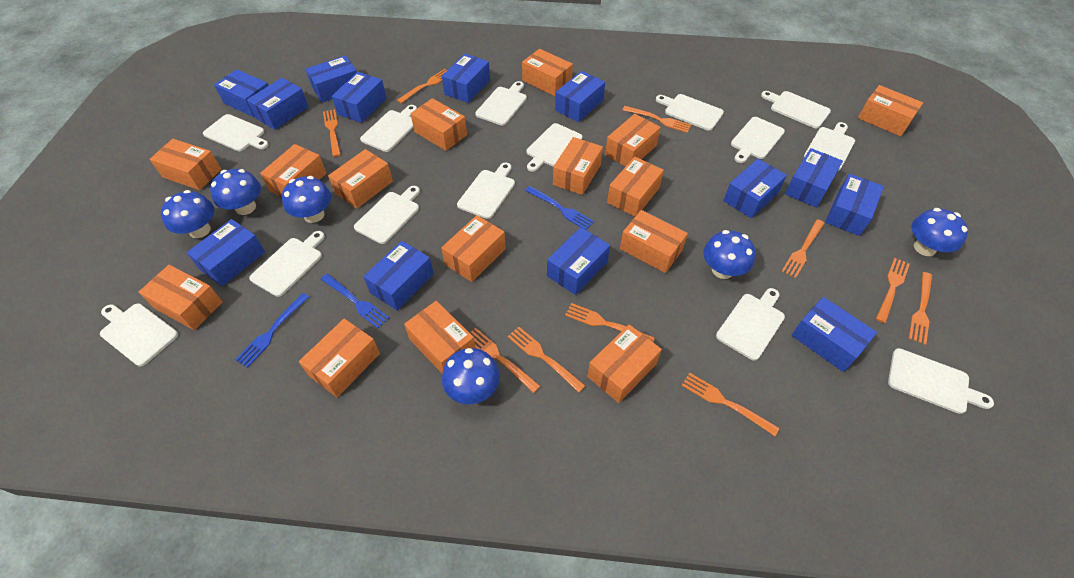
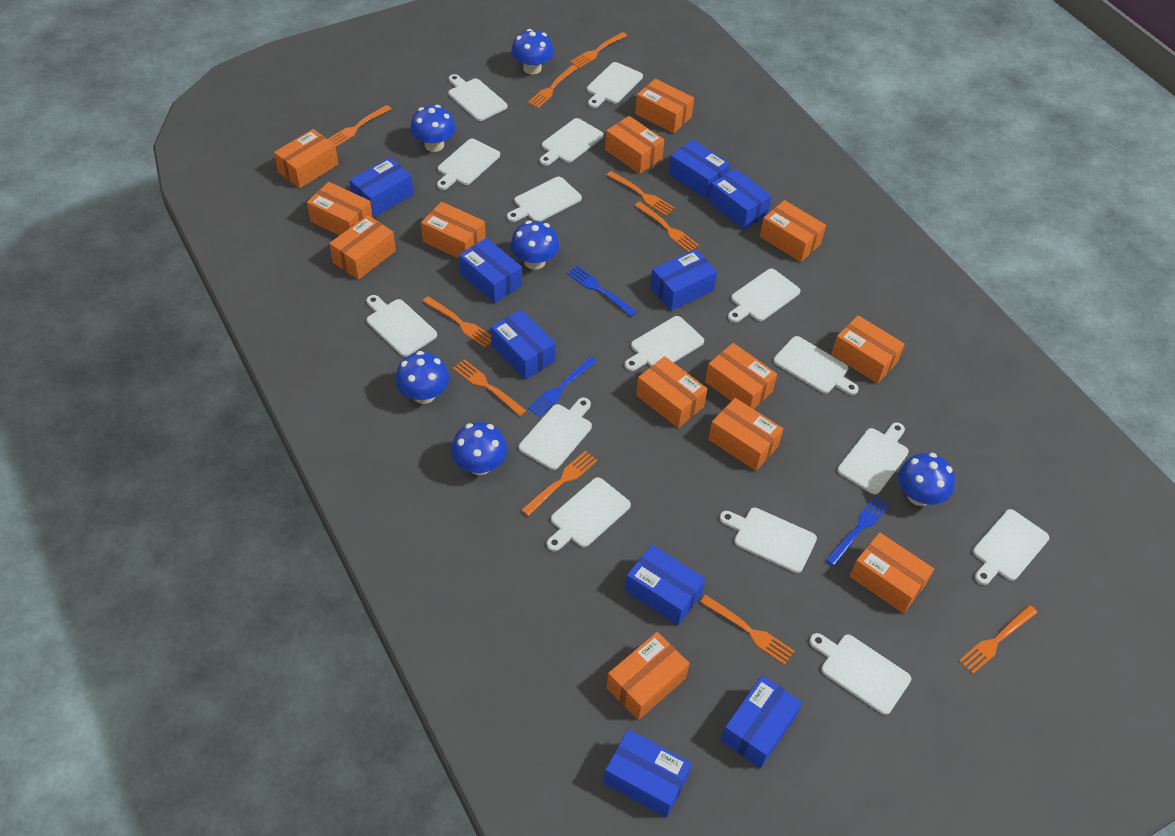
blue box: [187,219,265,286] [214,69,269,117] [247,78,309,130] [305,55,357,103] [332,72,387,123] [363,241,434,311] [442,54,490,103] [547,227,610,295] [555,71,605,122] [723,159,787,218] [785,148,843,208] [791,297,877,372] [825,174,884,236] = 13 -> [349,157,413,217] [459,238,522,303] [491,309,556,379] [604,729,692,818] [625,545,705,625] [650,249,717,311] [669,140,730,199] [708,169,771,230] [721,675,802,768] = 9
orange box: [139,265,223,330] [150,139,221,190] [260,144,326,197] [299,319,380,397] [328,149,393,209] [404,301,476,374] [411,98,467,151] [441,215,506,282] [522,49,573,96] [553,137,603,195] [587,324,662,403] [605,114,661,167] [607,157,664,217] [620,210,688,273] [858,85,923,136] = 15 -> [274,129,338,188] [307,182,373,236] [329,215,396,280] [421,202,486,259] [605,116,664,174] [607,632,690,720] [635,79,694,133] [636,356,707,428] [705,343,777,409] [708,398,783,471] [760,200,826,262] [831,315,905,384] [850,532,934,613] = 13
white cutting board: [100,303,178,366] [203,114,269,151] [249,231,325,297] [354,186,420,244] [360,105,417,152] [457,163,515,219] [475,81,527,125] [527,123,582,172] [656,94,724,131] [716,288,785,361] [731,117,785,163] [761,91,831,128] [804,122,855,171] [888,348,994,414] = 14 -> [366,295,437,357] [437,139,500,190] [448,74,507,121] [507,177,582,222] [519,398,592,470] [540,118,604,166] [546,477,631,552] [587,62,643,108] [624,316,704,371] [719,508,817,573] [728,269,801,323] [773,336,859,395] [809,633,911,715] [837,423,909,495] [973,509,1049,585] = 15

